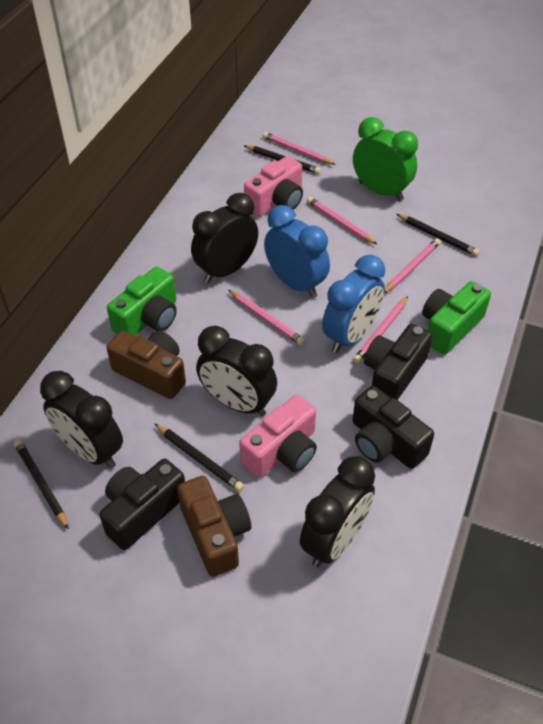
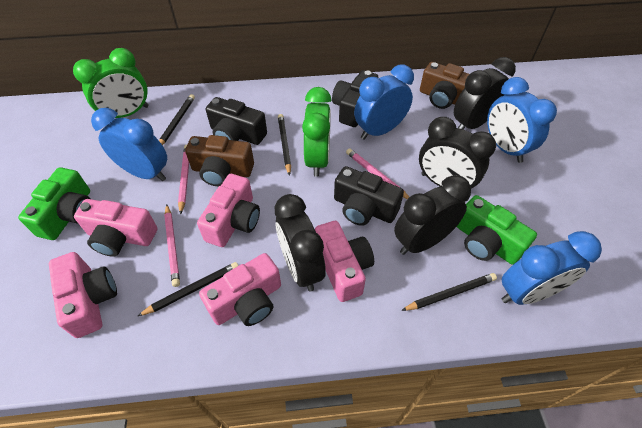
blue clock: [264,205,330,298] [322,255,385,353] = 2 -> [91,108,167,181] [354,64,414,140] [487,77,557,163] [502,231,602,305] = 4
green clock: [353,117,418,201] = 1 -> [73,48,149,118] [302,87,331,177] = 2
pink camera: [239,395,317,478] [244,156,303,217] = 2 -> [49,252,117,338] [74,199,157,257] [197,174,260,247] [199,253,281,326] [315,221,374,302] = 5
pink pencil: [228,290,305,345] [263,132,336,165] [307,197,377,244] [353,296,408,364] [385,238,441,293] = 5 -> [164,205,180,287] [178,145,189,215] [346,148,409,199] = 3

